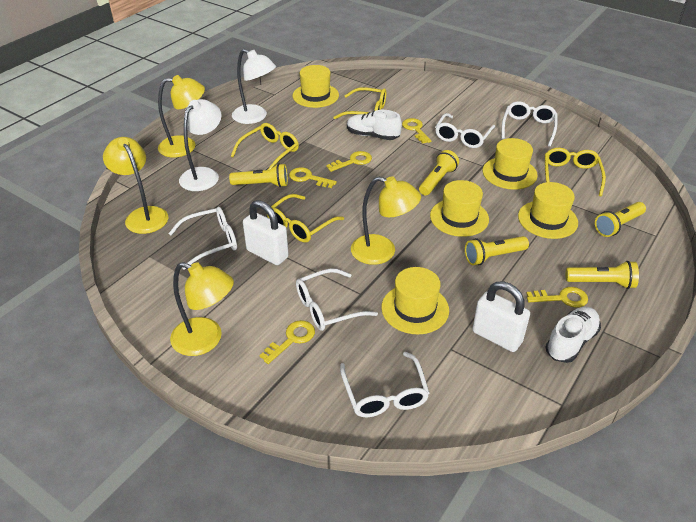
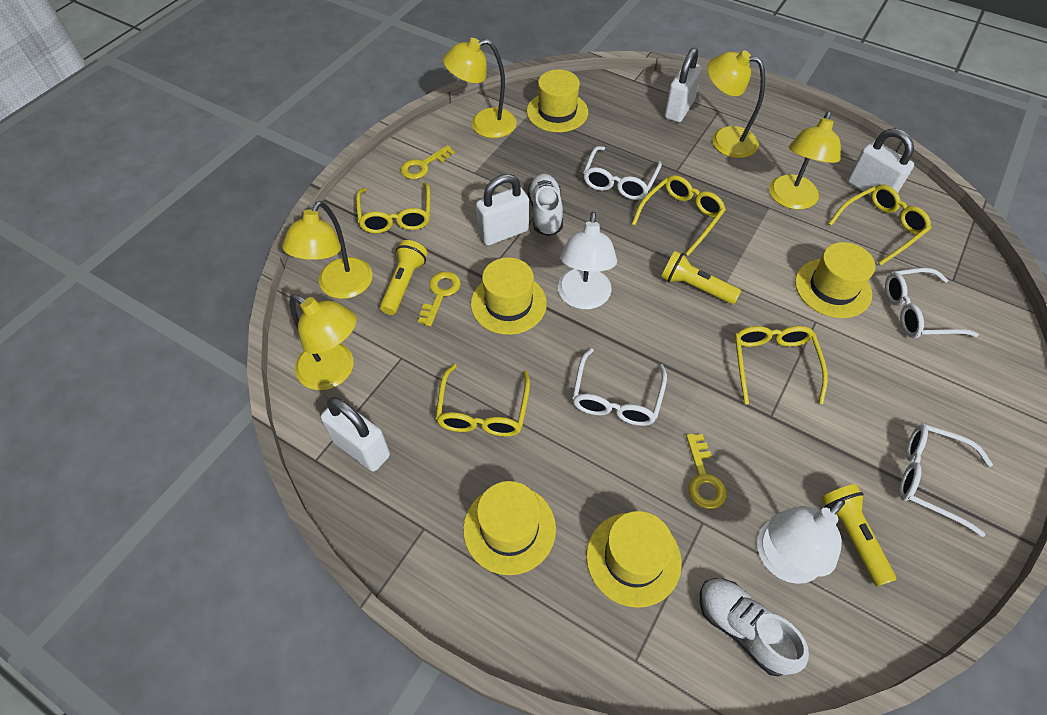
white glasses: [168,207,237,270] [296,269,378,331] [340,352,429,417] [435,113,495,148] [502,101,557,147] = 5 -> [572,348,667,426] [583,146,662,200] [885,268,979,338] [899,423,993,537] = 4
white padlock: [243,200,289,265] [472,281,530,352] = 2 -> [321,397,390,472] [476,174,529,246] [664,48,702,122] [847,128,914,196] = 4
yellow flashlight: [229,163,288,187] [419,150,459,196] [465,236,529,265] [566,261,639,289] [595,202,646,237] = 5 -> [380,240,428,315] [661,251,741,304] [821,484,896,587] = 3
yellow glasses: [231,123,299,170] [267,194,344,243] [333,87,386,119] [545,148,606,196] = 4 -> [356,182,430,233] [436,364,530,437] [632,175,726,256] [734,326,828,405] [828,185,931,265] = 5
yellow key: [260,320,315,364] [289,167,337,188] [326,151,372,172] [402,118,432,143] [526,287,588,308] = 5 -> [401,145,455,179] [418,271,461,327] [686,434,727,509] = 3
yellow lamp: [103,137,168,234] [158,75,205,157] [170,262,234,356] [351,176,421,265] = 4 -> [282,201,373,299] [289,294,357,390] [443,38,517,138] [707,51,765,158] [769,112,841,210] = 5

